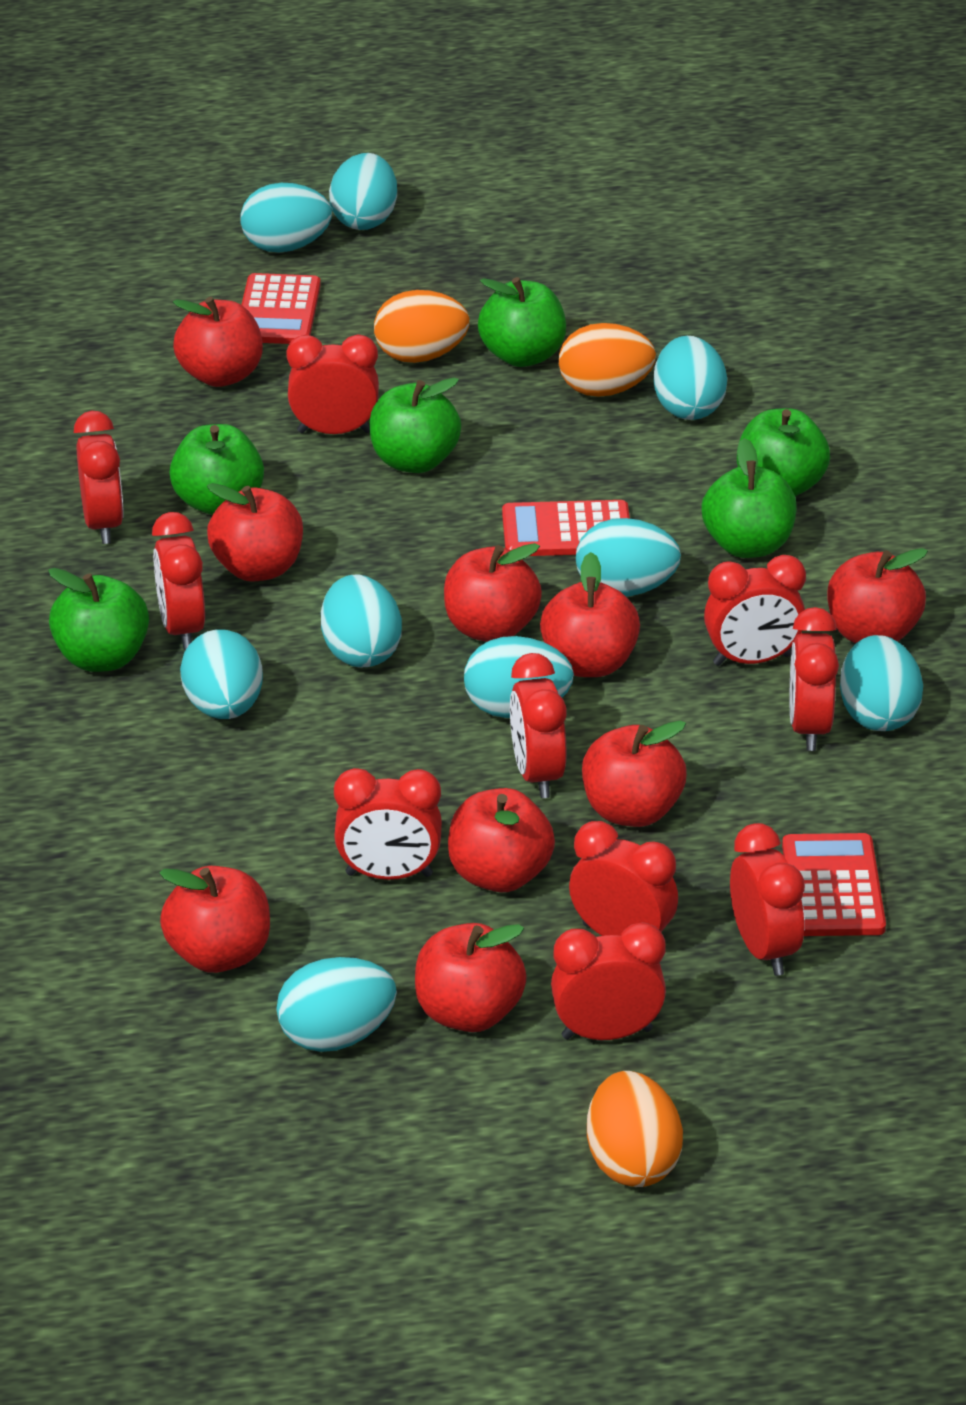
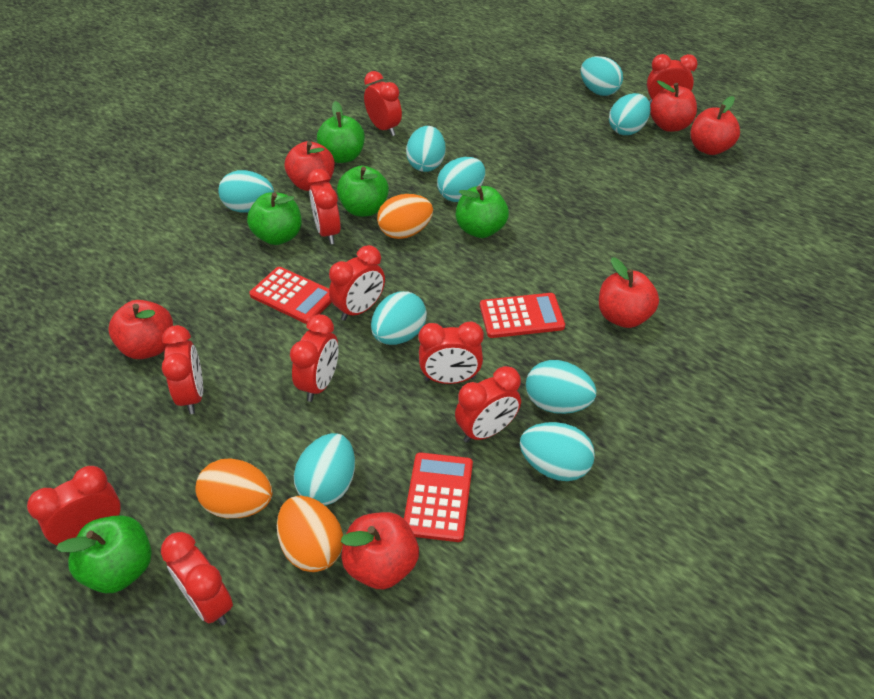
green apple: [48,568,149,672] [169,424,264,515] [369,378,461,473] [478,277,566,367] [702,438,797,558] [737,408,830,496] = 6 -> [56,515,152,593] [247,192,302,245] [317,101,365,163] [337,166,389,217] [456,186,509,238] = 5
red apple: [159,866,270,973] [173,297,263,387] [207,483,303,582] [415,923,527,1032] [444,543,542,642] [448,788,555,892] [540,552,640,677] [582,721,687,827] [827,548,928,644] = 9 -> [109,300,173,359] [285,141,335,191] [341,512,419,589] [599,257,659,328] [650,81,697,132] [690,96,740,155] = 6

